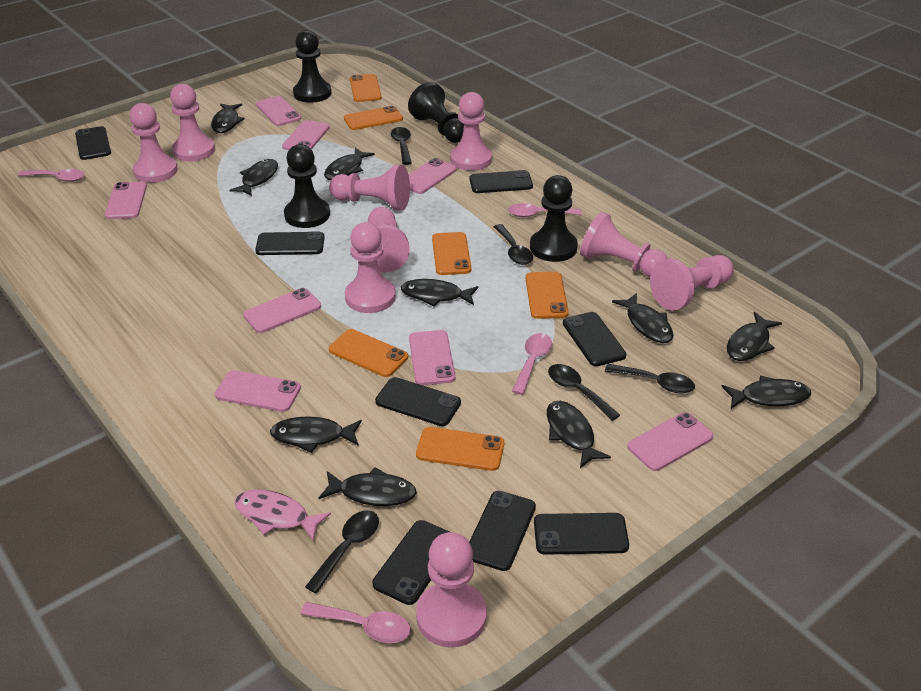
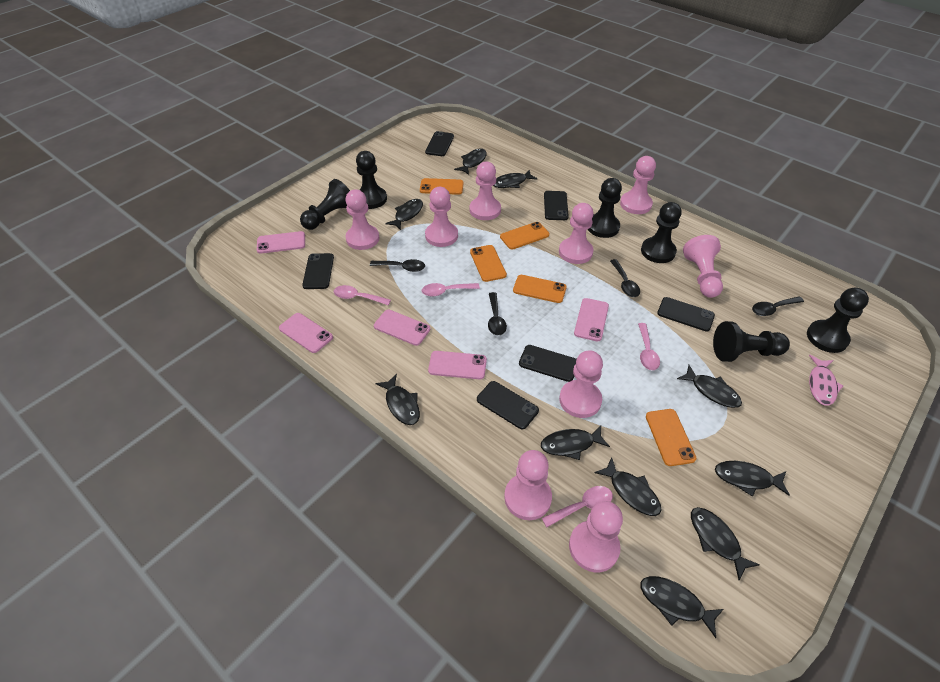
black pawn: [284,144,330,228] [293,30,331,103] [408,82,464,143] [530,175,578,262] = 4 -> [300,179,350,230] [356,151,387,209] [588,178,622,238] [641,202,682,263] [713,321,790,362] [807,288,869,353] = 6
black phone: [75,126,111,160] [255,231,325,255] [372,520,449,605] [375,377,461,426] [469,170,533,193] [469,491,536,571] [534,513,629,555] [563,312,626,366] = 8 -> [302,253,334,289] [425,131,454,156] [477,381,539,429] [519,345,576,382] [544,191,569,220] [657,297,715,332] = 6
black spoon: [305,510,379,594] [391,127,412,165] [494,224,533,265] [548,364,620,421] [605,364,695,393] = 5 -> [370,259,425,272] [488,292,507,336] [610,259,640,297] [752,296,804,316] = 4
orange phone: [329,329,408,377] [344,106,403,130] [350,74,382,102] [416,427,504,471] [432,232,472,275] [526,272,569,319] = 6 -> [420,178,464,195] [470,245,507,282] [500,222,549,250] [513,275,567,303] [646,409,696,466] = 5
pink phone: [104,182,147,219] [215,370,301,412] [243,288,321,333] [256,96,301,126] [282,120,330,150] [408,158,457,194] [409,330,456,385] [627,412,714,471] = 8 -> [257,231,305,254] [279,313,333,353] [374,310,430,346] [428,351,487,379] [574,298,609,341] = 5

